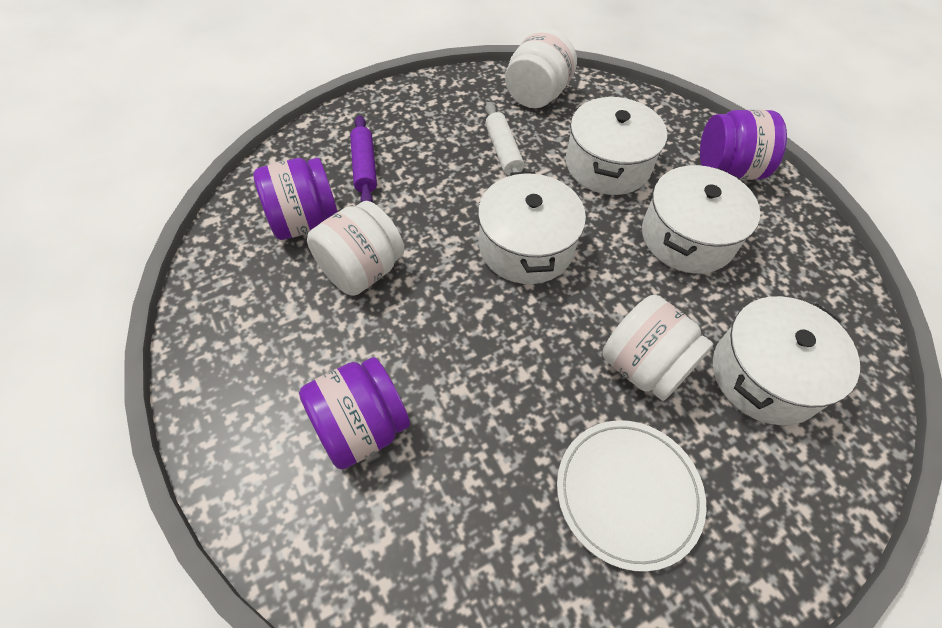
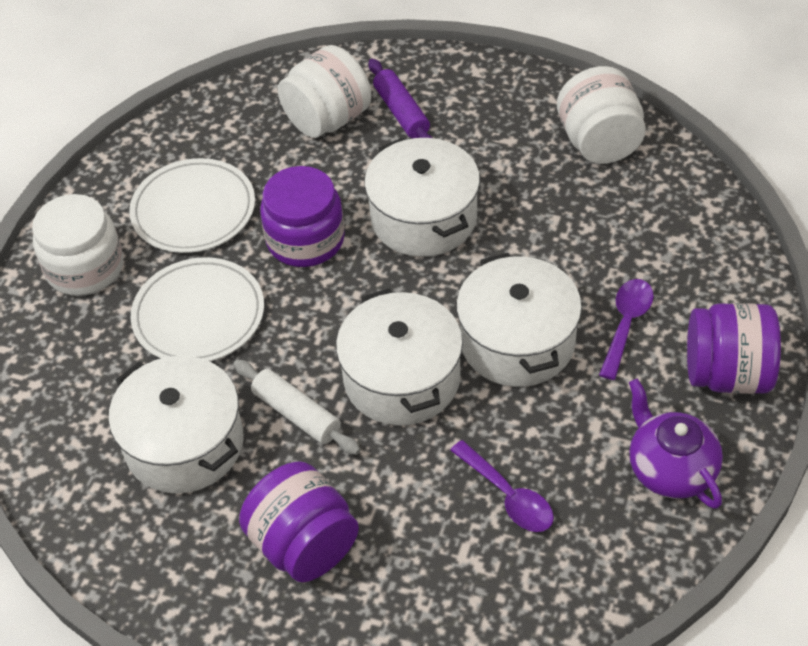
purple spoon: none = 0 -> [450,440,554,532] [599,279,654,380] = 2
purple teapot: none = 0 -> [629,379,723,509] = 1
white plate: [557,420,706,572] = 1 -> [129,158,255,253] [131,257,264,362] = 2

